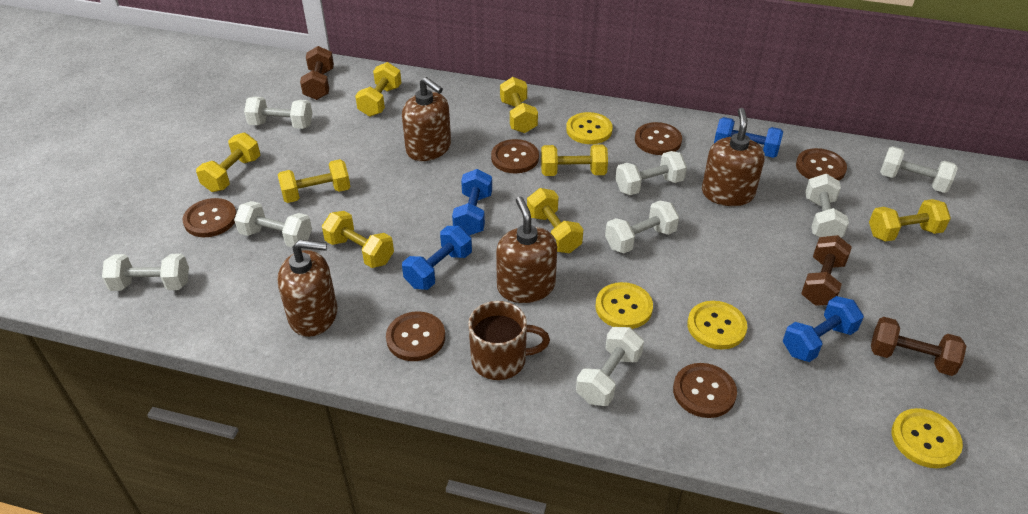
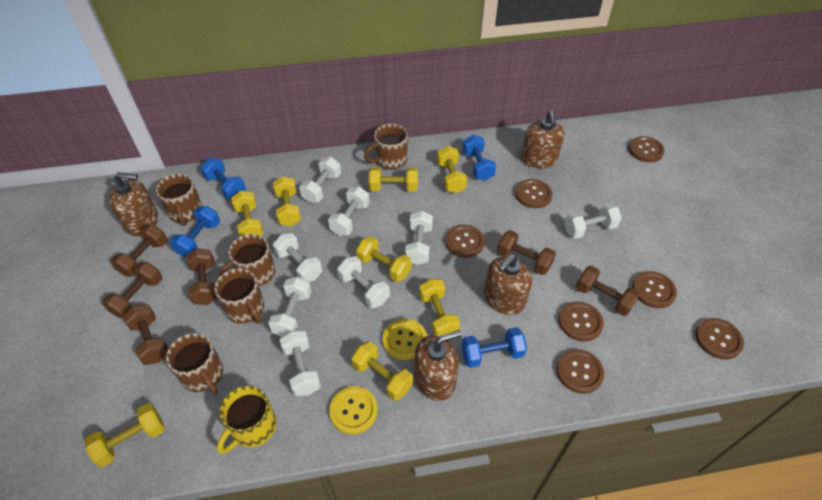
brown button: [182,198,237,237] [386,311,445,361] [491,139,539,173] [635,122,682,155] [673,363,737,418] [796,148,847,181] = 6 -> [445,225,485,258] [515,179,553,208] [556,349,604,394] [559,301,604,342] [628,136,665,162] [632,271,677,308] [695,318,744,360] = 7
brown dumbbell: [300,46,334,100] [801,235,852,306] [871,317,966,376] = 3 -> [102,262,162,318] [111,225,168,277] [123,304,169,365] [186,248,217,305] [497,230,556,275] [576,266,640,316] = 6
brown mug: [468,301,550,380] = 1 -> [156,174,203,225] [166,333,223,394] [214,268,264,324] [219,234,275,286] [364,124,408,170] = 5
yellow button: [566,112,613,144] [595,282,653,329] [687,301,747,350] [892,408,963,468] = 4 -> [329,386,378,434] [383,319,427,360] = 2
yellow mug: none = 0 -> [217,385,277,454] = 1

